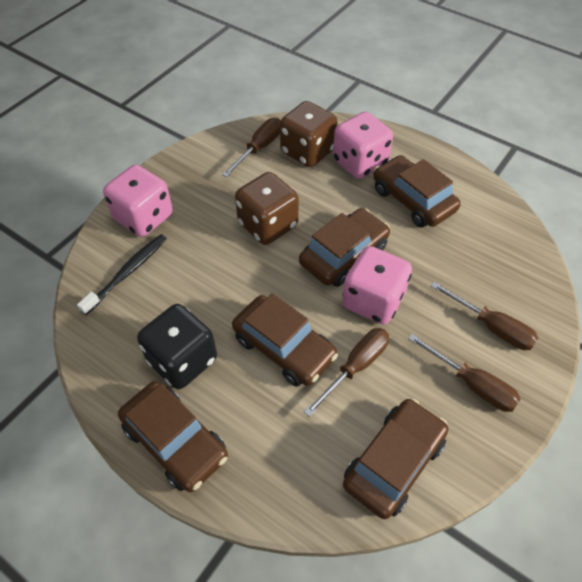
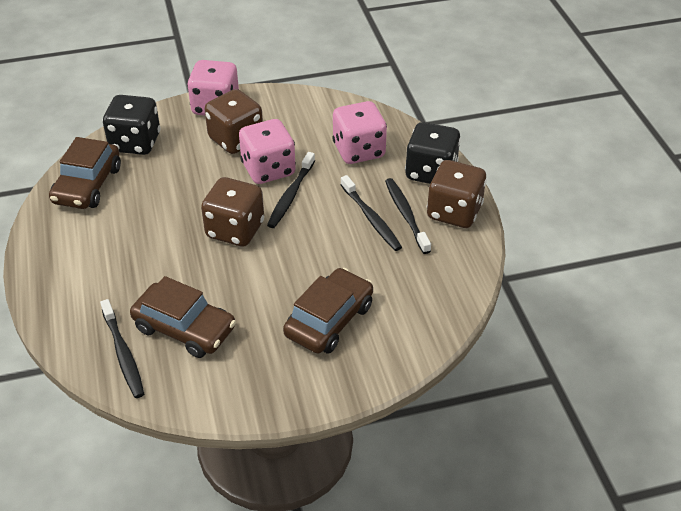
black dice: [137,304,217,389] = 1 -> [103,95,160,155] [405,122,461,184] = 2
black toothbrush: [77,234,167,315] = 1 -> [100,299,144,398] [267,152,315,228] [341,175,402,251] [385,178,431,254] = 4
brown car: [118,381,228,492] [232,293,338,387] [299,208,390,287] [343,398,448,519] [373,155,461,228] = 5 -> [49,137,121,209] [130,276,236,358] [283,268,373,354] = 3
brown dice: [235,172,299,245] [280,101,338,167] = 2 -> [201,177,264,247] [204,89,263,154] [427,160,487,228] = 3
brown screwdriver: [222,118,281,177] [304,328,389,417] [408,334,521,412] [431,282,538,350] = 4 -> none = 0

